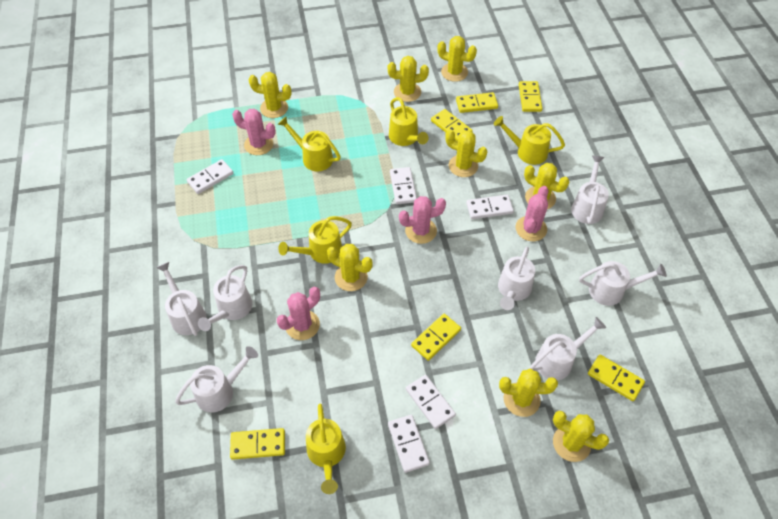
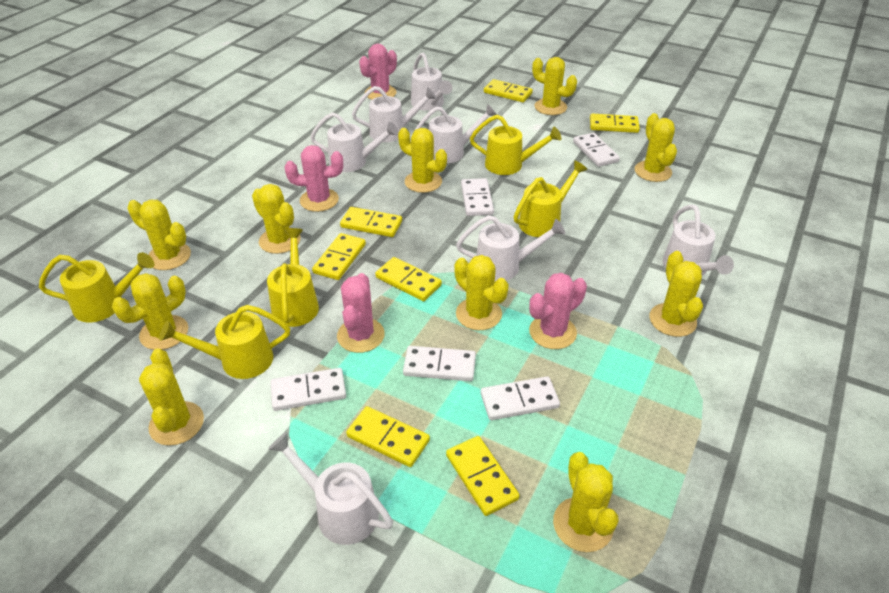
yellow cactus: [249,72,292,118] [327,244,373,291] [387,56,429,102] [437,36,477,82] [445,130,487,177] [499,369,558,417] [524,163,569,209] [553,411,609,462] = 8 -> [112,273,188,350] [127,200,191,270] [139,348,204,446] [252,184,301,254] [398,128,447,193] [454,255,509,330] [532,57,577,115] [553,452,619,552] [635,113,677,182] [649,251,703,337] = 10
yellow domino: [230,428,285,460] [411,314,461,361] [431,109,473,141] [456,92,498,113] [519,81,543,112] [588,355,645,401] = 6 -> [312,233,366,280] [340,207,402,237] [346,406,430,467] [375,257,442,301] [446,436,520,516] [484,79,533,102] [590,114,640,133] = 7

